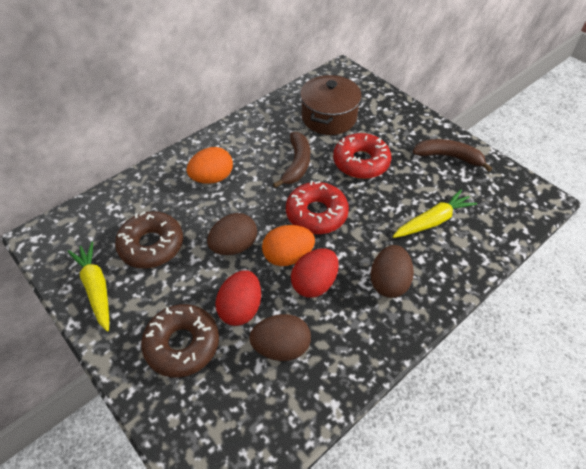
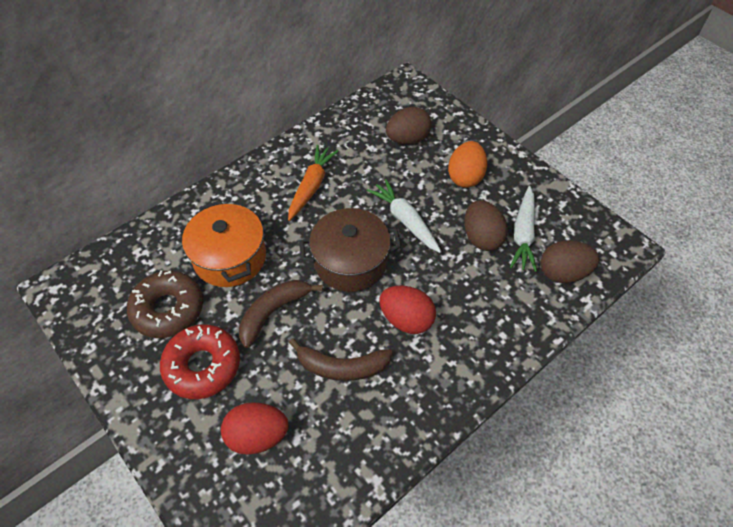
brown donut: [115,211,183,269] [141,304,219,378] = 2 -> [127,270,203,338] = 1
orange carrot: none = 0 -> [288,145,339,221] = 1
orange egg: [187,147,233,184] [262,225,315,266] = 2 -> [448,141,487,188] = 1
orange pot: none = 0 -> [182,200,266,287] = 1
red donut: [286,181,349,234] [333,133,391,179] = 2 -> [160,324,240,399] = 1
white carrot: none = 0 -> [367,179,442,253] [510,186,537,272] = 2
yellow carrot: [68,241,109,331] [392,189,477,238] = 2 -> none = 0

